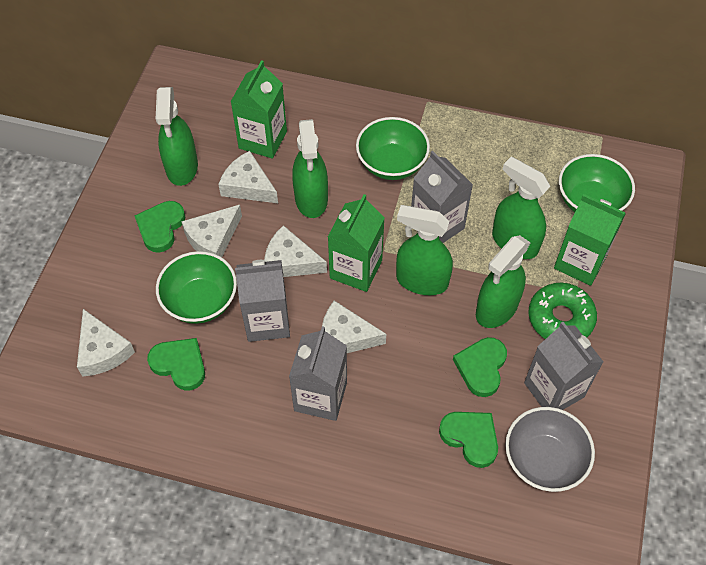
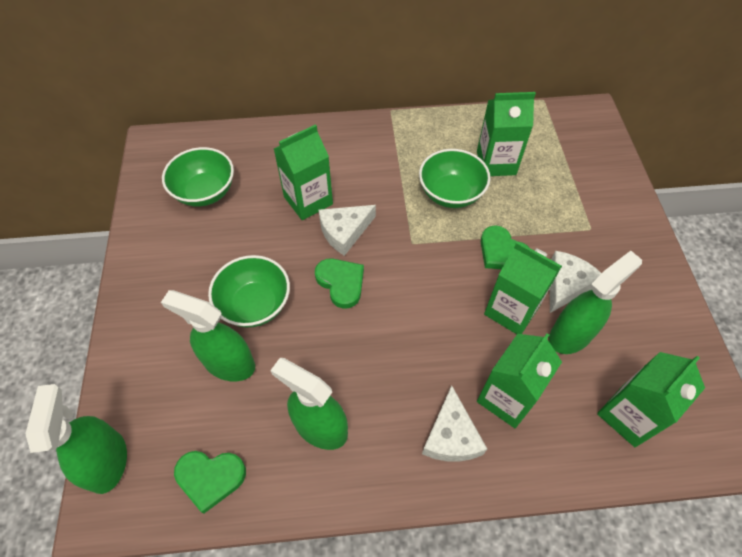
green carton: [230,60,287,159] [328,194,385,292] [554,194,626,286] = 3 -> [274,124,333,220] [477,92,536,176] [477,333,562,428] [484,241,562,334] [597,352,705,447] = 5
green donut: [528,283,597,339] = 1 -> none = 0
green heart: [135,201,185,253] [147,338,205,391] [439,412,498,468] [453,337,507,397] = 4 -> [174,451,246,514] [315,259,364,309] [481,225,528,270] = 3
green spray bottle: [156,87,198,186] [292,119,328,218] [396,205,453,295] [476,235,531,328] [492,157,550,259] = 5 -> [25,384,127,494] [161,290,255,381] [270,358,348,450] [549,251,642,354] = 4
grey bowl: [505,407,595,492] = 1 -> none = 0
grey carton: [235,260,290,342] [289,326,347,421] [411,151,473,243] [524,322,603,410] = 4 -> none = 0
white cheese: [77,309,135,377] [181,205,242,257] [218,151,278,203] [264,225,327,277] [322,301,386,353] = 5 -> [318,205,376,256] [422,385,487,462] [550,251,602,313] = 3

